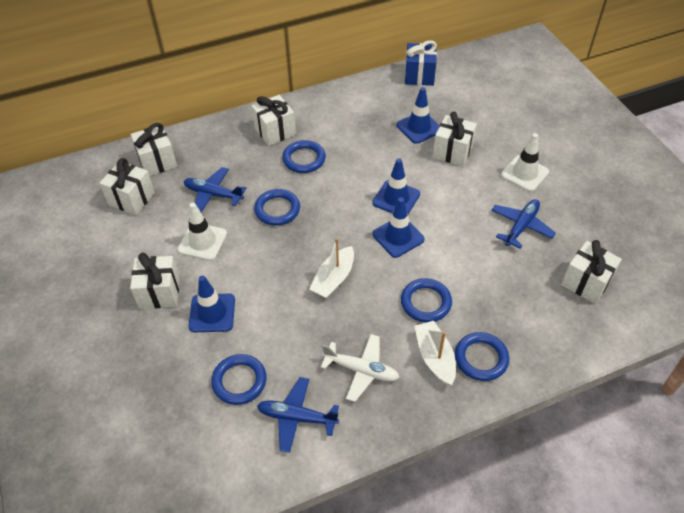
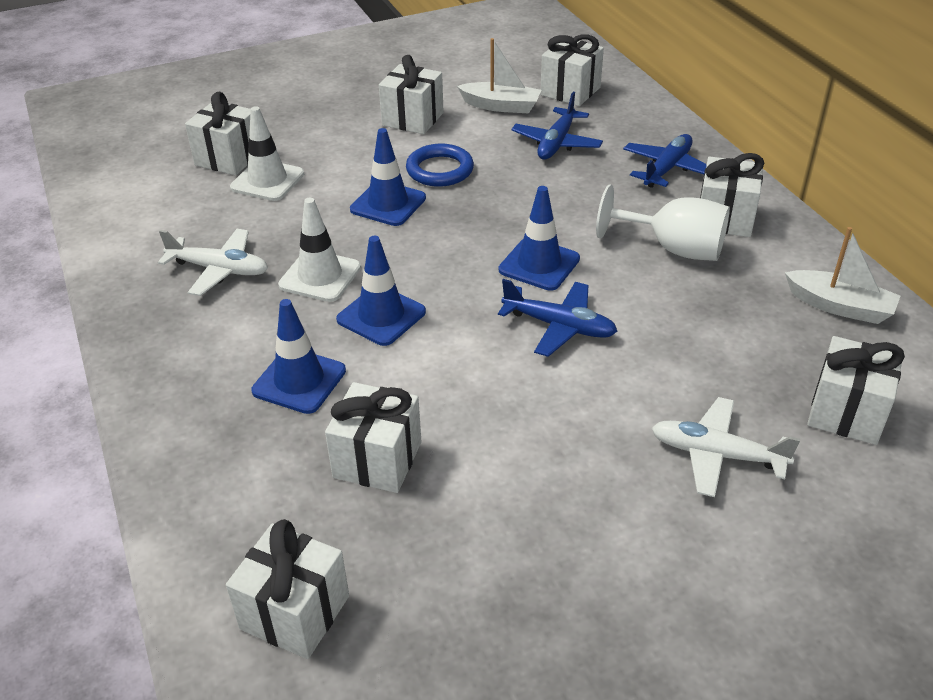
blue gift: [405,40,437,86] = 1 -> none = 0
blue ring: [211,354,267,405] [254,189,300,226] [282,140,326,173] [401,278,452,323] [455,332,509,381] = 5 -> [406,144,474,187] = 1
white gift: [99,158,155,215] [130,253,180,309] [131,123,177,176] [252,95,296,146] [433,112,477,166] [561,240,622,304] = 6 -> [185,92,251,175] [226,519,349,659] [325,382,421,493] [379,55,444,134] [540,34,604,106] [700,153,764,237] [807,336,905,445] = 7
white goblet: none = 0 -> [596,184,730,261] = 1
white plane: [321,334,400,402] = 1 -> [158,229,268,296] [652,397,800,497] = 2

